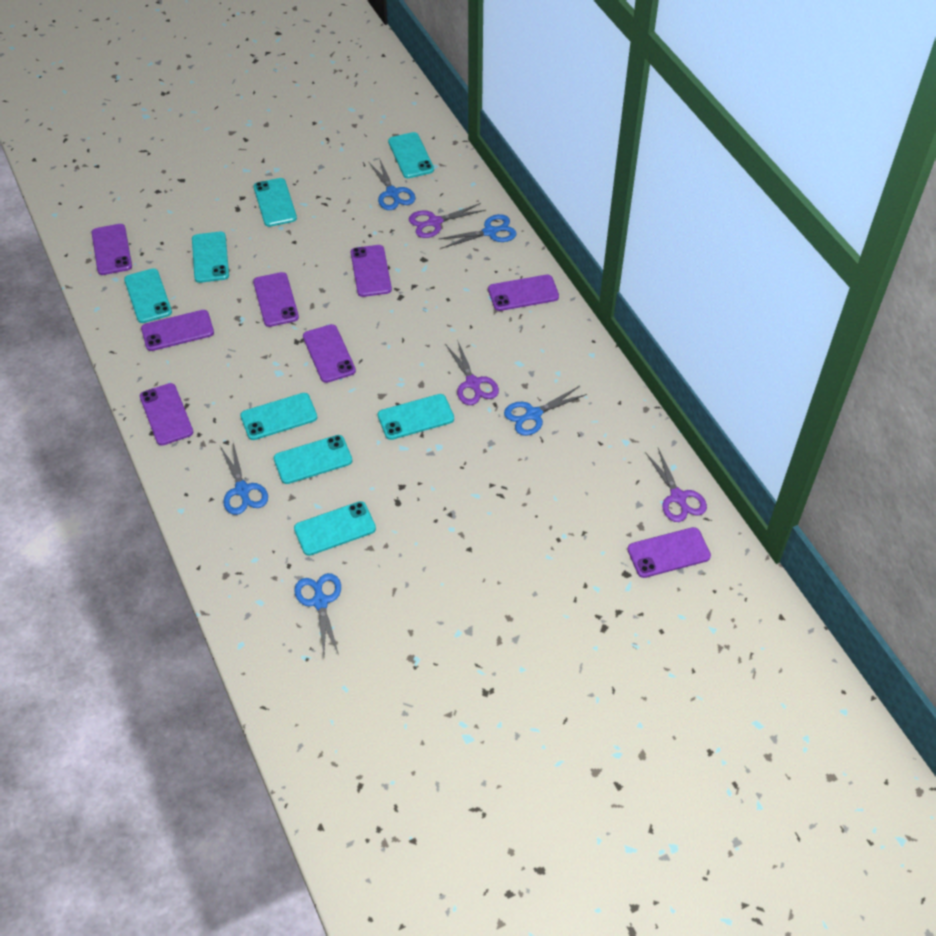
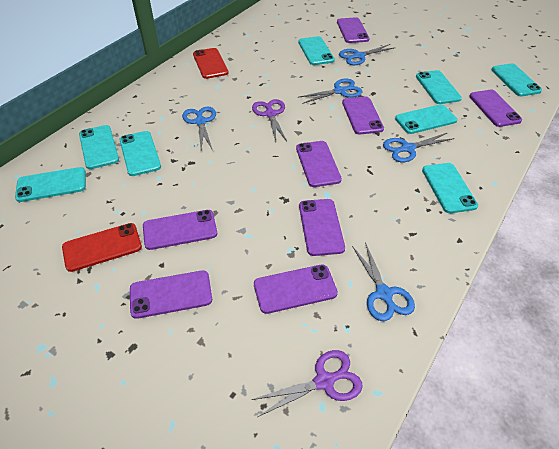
purple scissors: [409,203,486,238] [445,339,499,405] [645,448,707,522] = 3 -> [251,350,363,417] [252,99,287,141] = 2
red phone: none = 0 -> [62,223,142,272] [193,48,229,79] = 2

